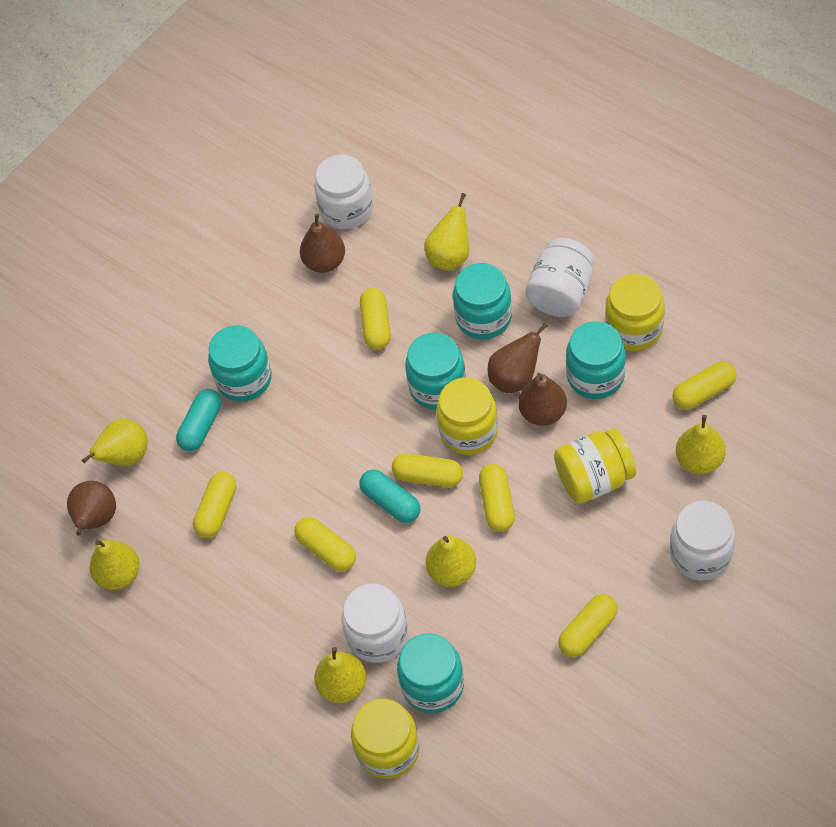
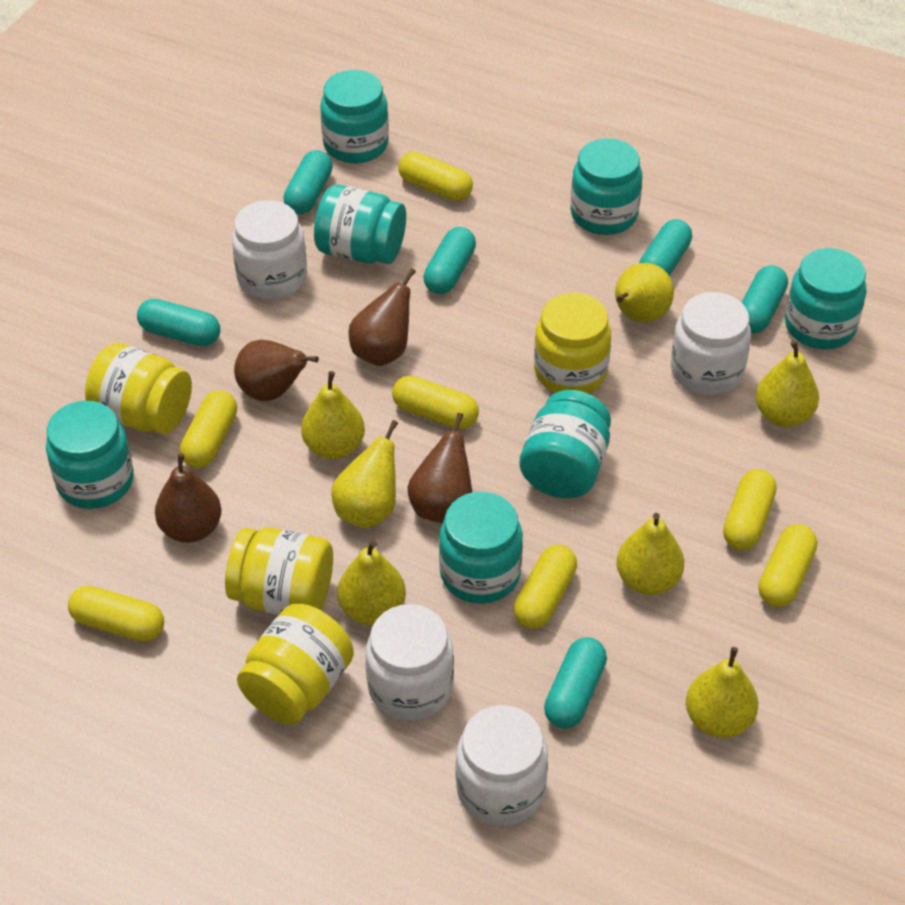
turquoise capsule: [176,389,222,452] [359,470,420,523] = 2 -> [137,299,220,346] [283,150,333,214] [423,227,476,294] [544,637,607,729] [639,219,692,276] [742,265,788,334] = 6
turquoise jar: [208,325,272,402] [397,633,464,713] [405,333,466,410] [453,263,512,340] [566,321,626,399] = 5 -> [46,401,134,509] [314,184,406,264] [320,70,389,163] [439,492,523,604] [519,390,611,498] [571,138,642,235] [785,248,867,349] = 7
yellow pear: [82,418,148,466] [90,540,140,590] [314,647,366,703] [424,193,469,270] [426,535,476,587] [676,415,726,474] = 6 -> [301,371,365,459] [331,420,398,528] [337,541,406,625] [615,263,674,322] [616,513,684,595] [686,647,758,738] [756,340,819,427] = 7

